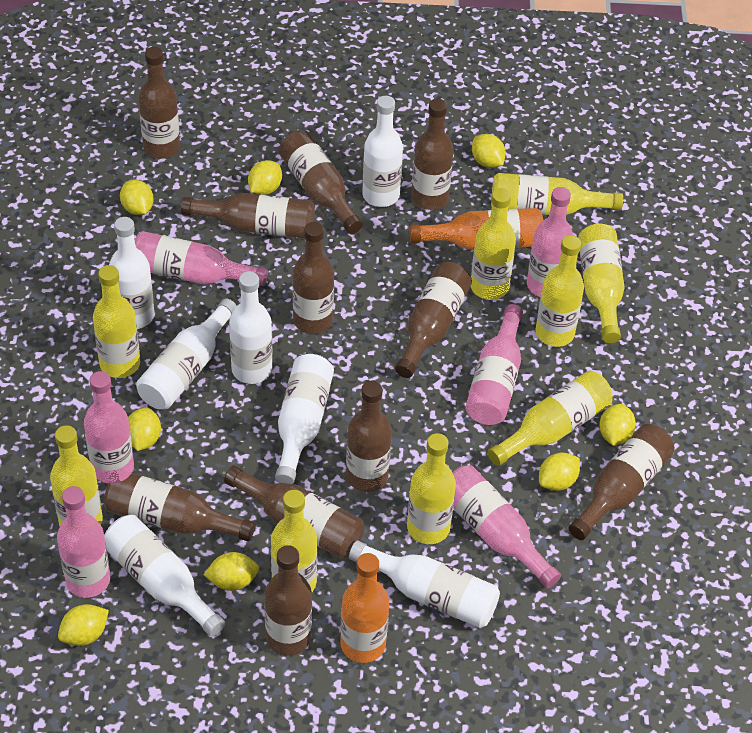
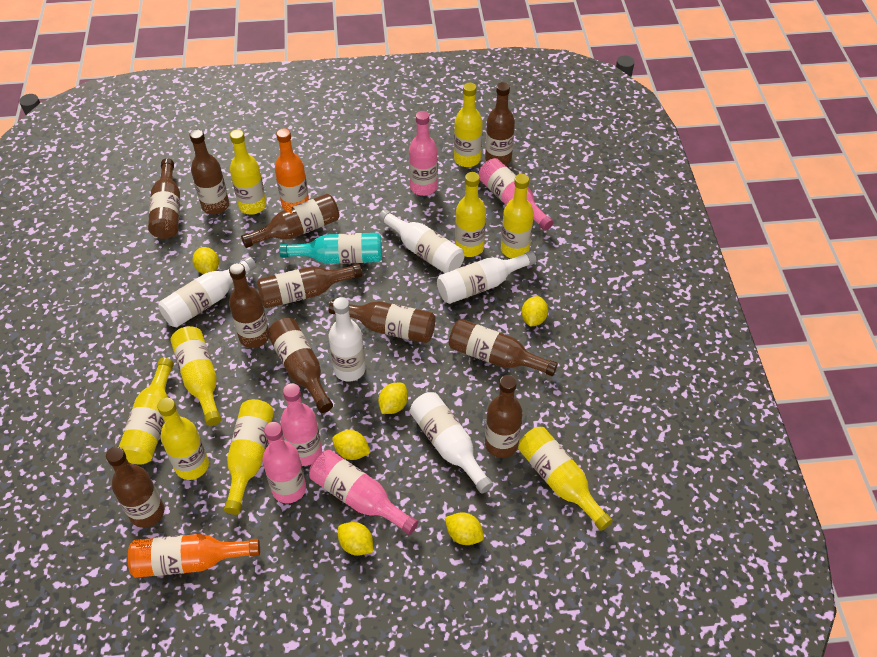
pink bottle: [57,486,110,598] [84,371,134,483] [135,231,268,286] [452,465,561,589] [465,304,523,425] [527,187,574,297] = 6 -> [262,422,306,503] [280,383,322,466] [309,450,418,535] [409,111,438,196] [478,158,554,231] = 5
turquoise bottle: none = 0 -> [279,233,382,264] = 1
white bottle: [104,515,225,637] [109,217,154,329] [136,298,237,410] [229,272,272,384] [275,354,334,484] [349,540,500,628] [362,96,403,207] = 7 -> [158,256,256,327] [329,297,365,382] [378,209,464,273] [410,392,493,494] [437,251,536,304] = 5
yellow lemon: [58,604,109,646] [120,180,154,215] [128,407,161,451] [204,552,259,591] [248,160,282,195] [472,134,506,168] [539,452,580,491] [599,404,636,446] = 8 -> [193,247,219,274] [332,430,370,460] [338,522,374,556] [378,383,408,414] [445,512,484,545] [522,296,548,327] = 6

